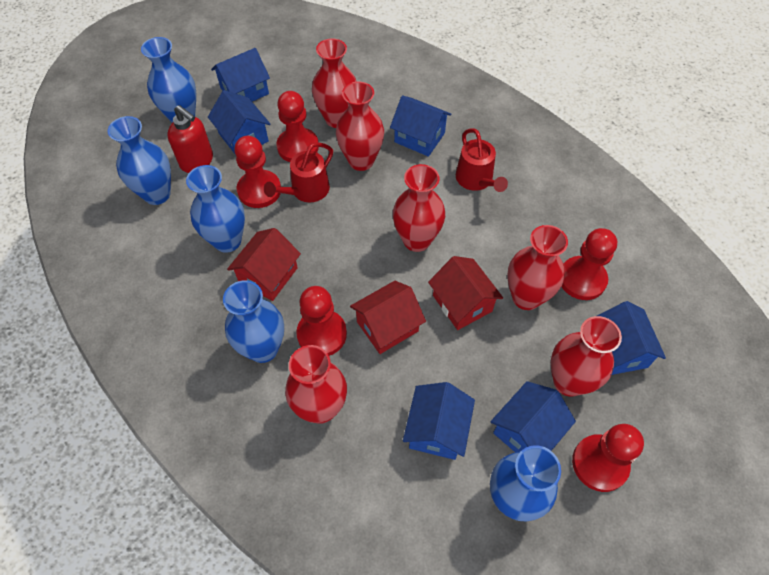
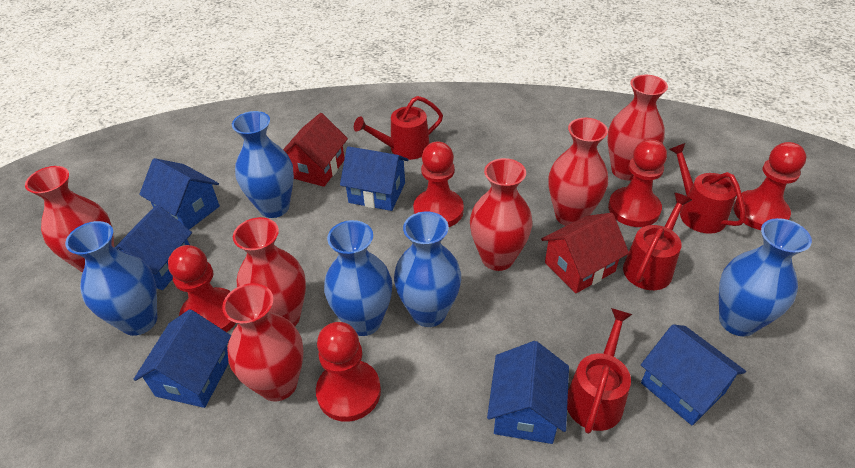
red house: [227,228,301,301] [350,281,426,354] [428,256,503,330] = 3 -> [283,113,348,187] [541,213,629,293] = 2
red soap dispenser: [167,105,213,173] = 1 -> none = 0
red watering can: [264,142,333,202] [456,128,508,192] = 2 -> [354,96,443,160] [567,308,633,434] [623,193,692,290] [669,143,746,234] = 4

